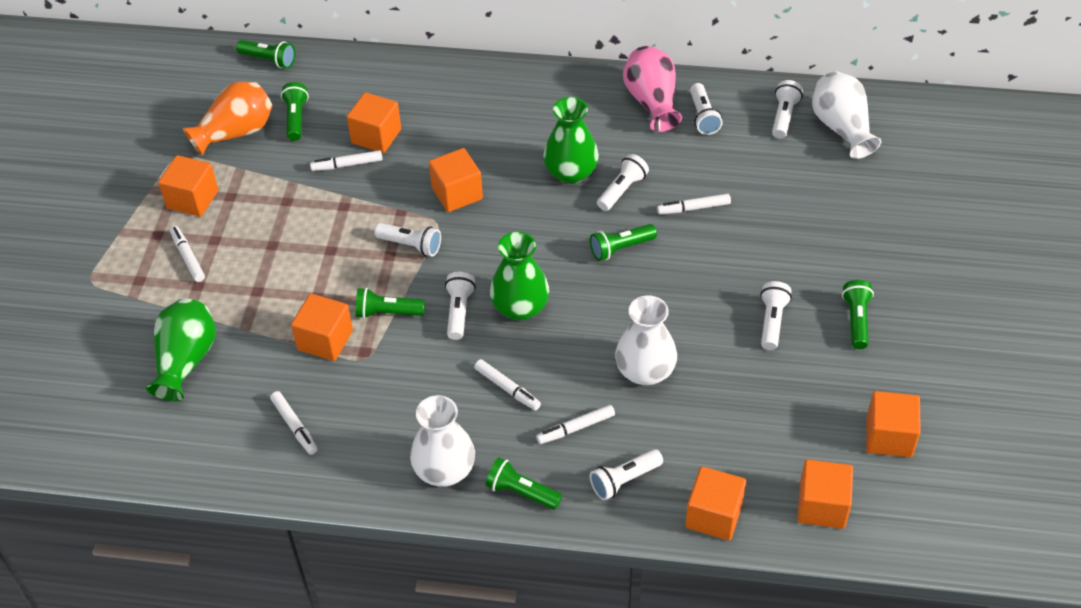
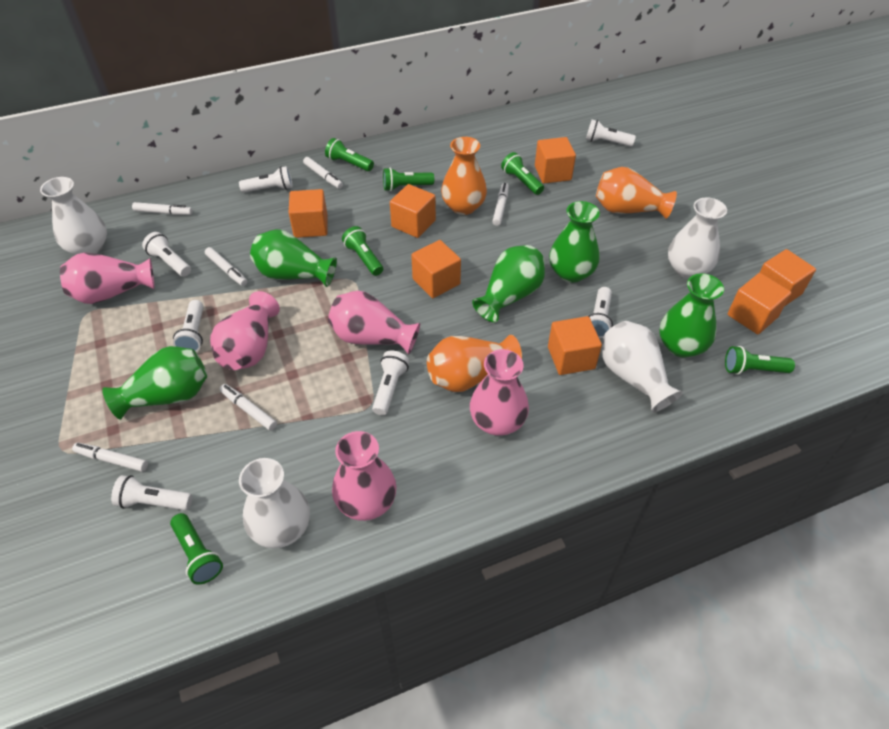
green vase: [146,298,216,401] [490,232,549,321] [543,97,599,184] = 3 -> [102,346,207,420] [250,229,337,287] [472,245,545,322] [549,201,600,283] [659,274,724,358] = 5
orange vase: [183,82,273,156] = 1 -> [427,335,522,392] [441,137,487,215] [596,167,677,219] = 3
pink vase: [623,46,682,132] = 1 -> [60,252,154,304] [210,291,280,370] [328,291,420,354] [332,431,397,521] [470,349,529,436] = 5
white vase: [410,395,475,487] [615,295,677,385] [812,72,882,159] = 3 -> [40,177,107,255] [239,458,310,548] [602,321,683,412] [668,197,727,279] = 4

